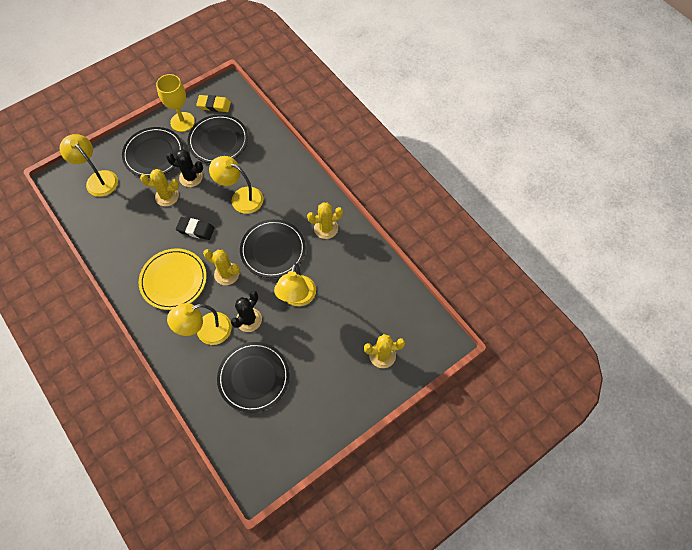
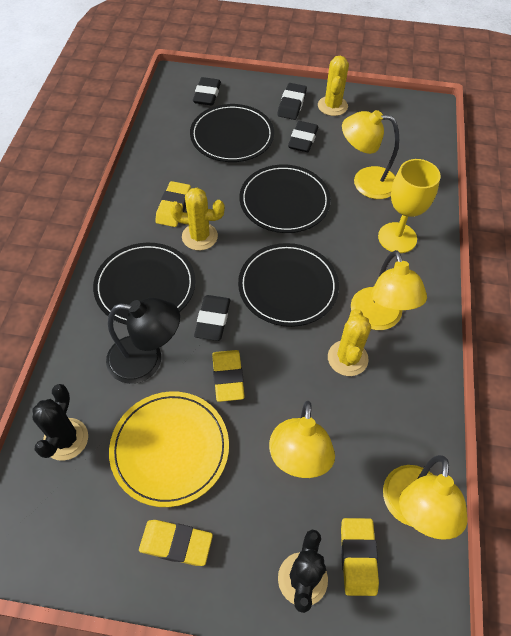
black eraser: [176,217,215,240] = 1 -> [193,77,221,106] [194,295,230,341] [277,83,307,120] [288,121,318,152] = 4
black lamp: none = 0 -> [106,298,180,384] = 1
yellow cactus: [140,169,179,206] [203,249,240,285] [307,202,343,239] [364,334,405,368] = 4 -> [170,188,225,250] [318,56,349,116] [328,309,371,376] = 3
yellow eraser: [196,95,231,112] = 1 -> [139,520,213,566] [155,181,191,227] [212,350,245,402] [341,518,379,596] = 4

